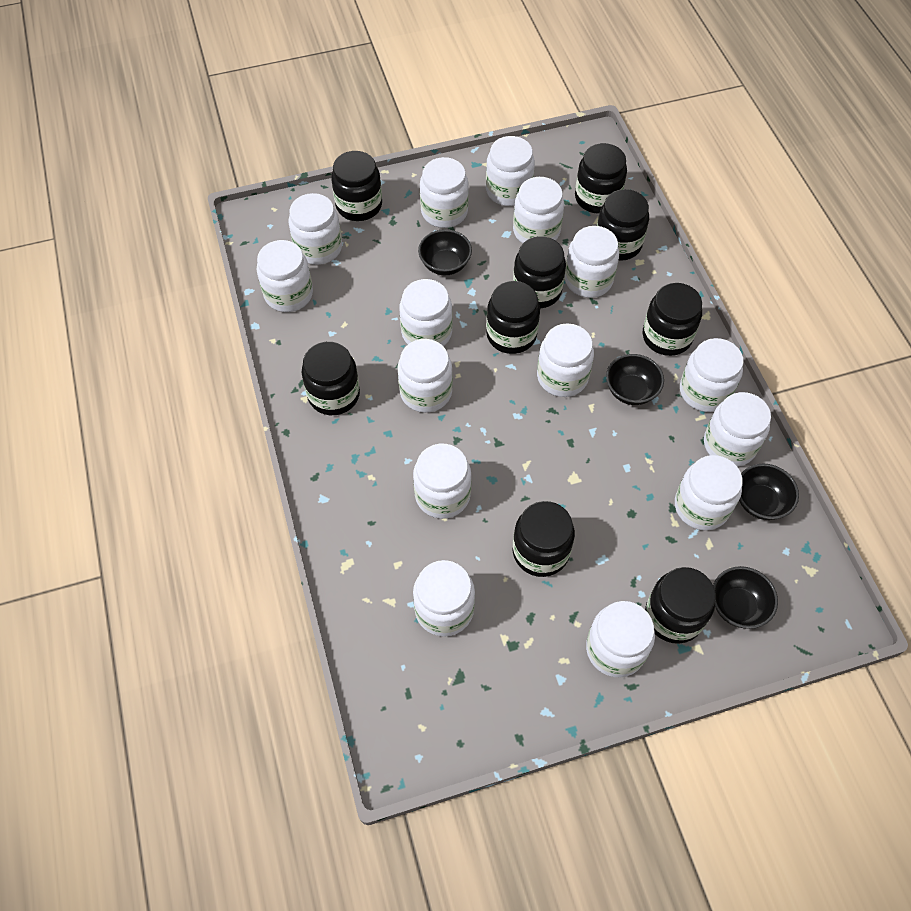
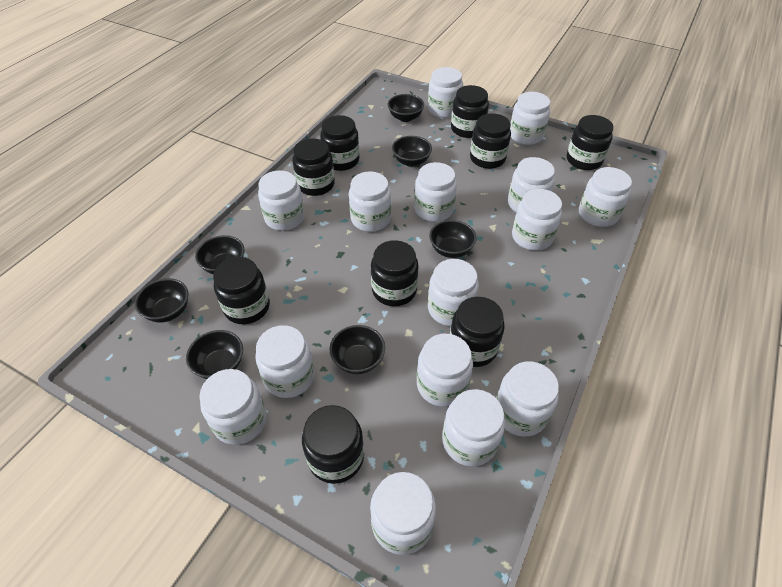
black bowl: [418,229,472,275] [606,354,664,405] [713,566,778,629] [739,464,799,520] = 4 -> [135,278,189,323] [186,330,243,379] [195,235,244,274] [330,325,385,374] [388,94,424,122] [392,136,432,167] [429,220,477,258] = 7

